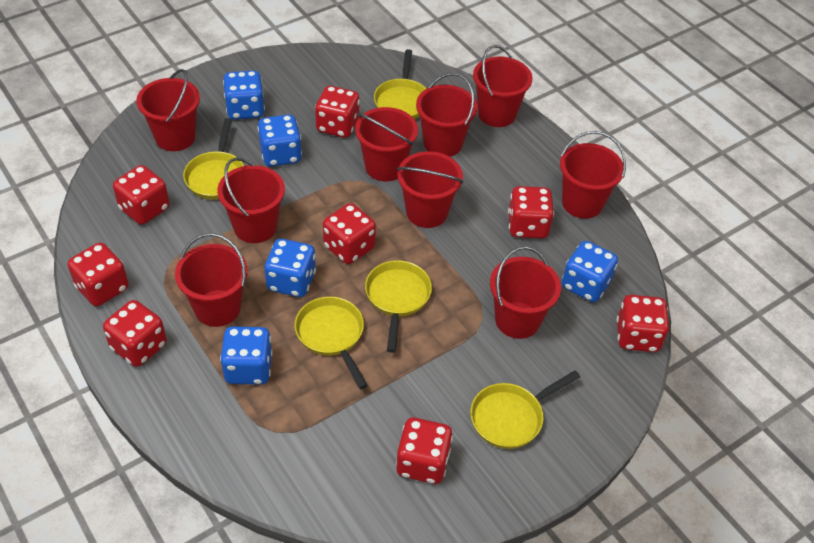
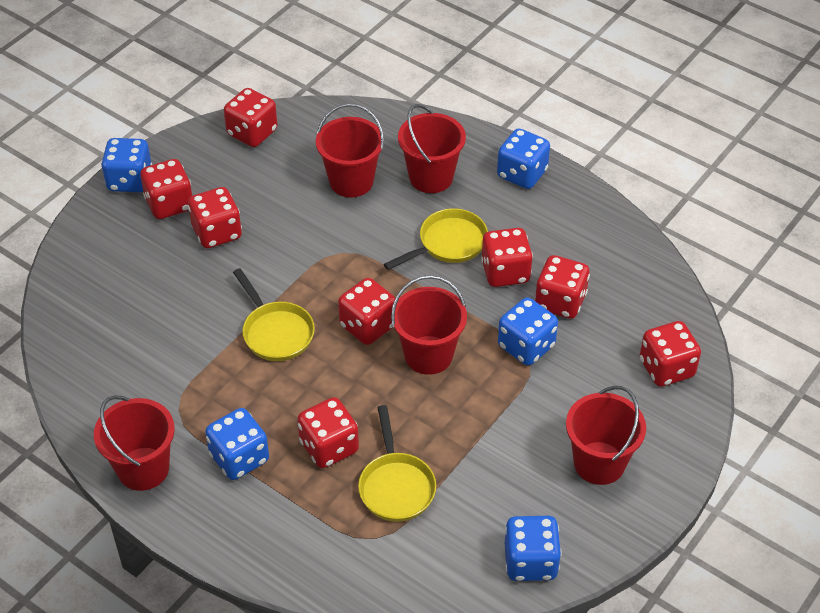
red bucket: [136,69,200,151] [175,233,248,327] [217,157,285,243] [355,107,418,181] [397,151,463,228] [416,73,477,157] [473,45,533,127] [490,246,561,339] [560,131,626,219] = 9 -> [94,395,175,491] [316,103,384,197] [391,275,467,375] [398,104,466,193] [566,386,646,485] = 5
yellow pan: [183,118,244,200] [295,297,368,389] [365,260,432,353] [374,49,426,119] [470,370,580,449] = 5 -> [233,268,315,361] [358,405,436,522] [384,208,488,270] = 3

